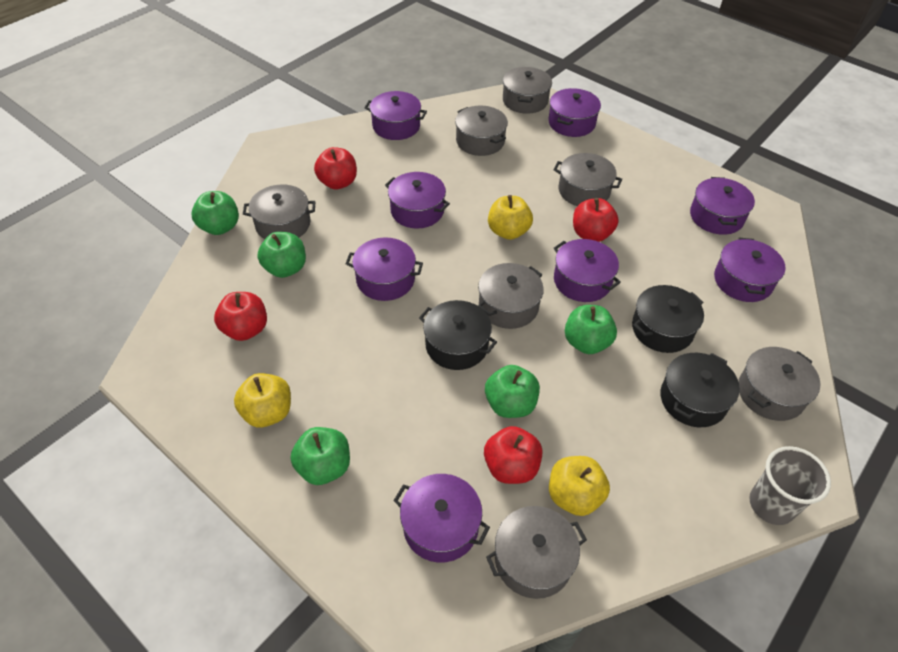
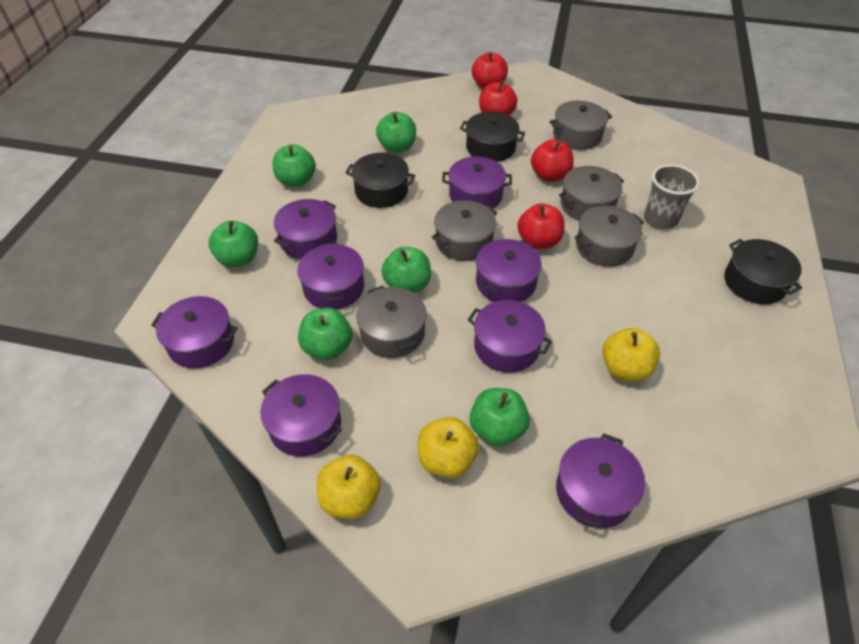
green apple: [192,191,239,235] [257,232,306,278] [291,427,350,485] [485,365,540,418] [565,305,617,354] = 5 -> [209,221,258,268] [273,144,316,187] [298,308,353,360] [376,112,416,153] [381,246,431,293] [470,388,530,446] = 6
grey pot: [243,184,316,239] [455,105,508,156] [478,263,544,329] [486,506,587,599] [503,67,552,114] [553,153,622,206] [738,347,820,421] = 7 -> [356,286,427,358] [432,200,497,261] [549,101,612,150] [559,166,624,220] [574,205,644,267] = 5

